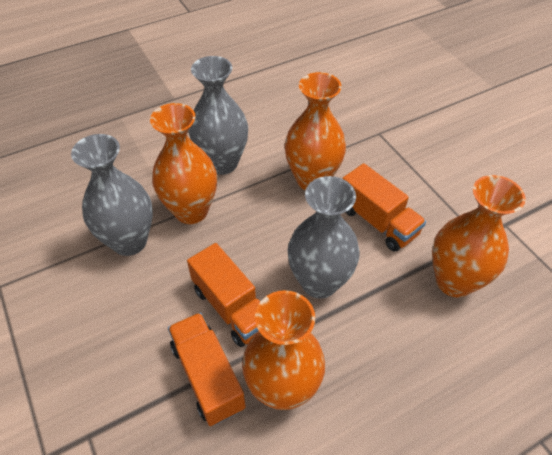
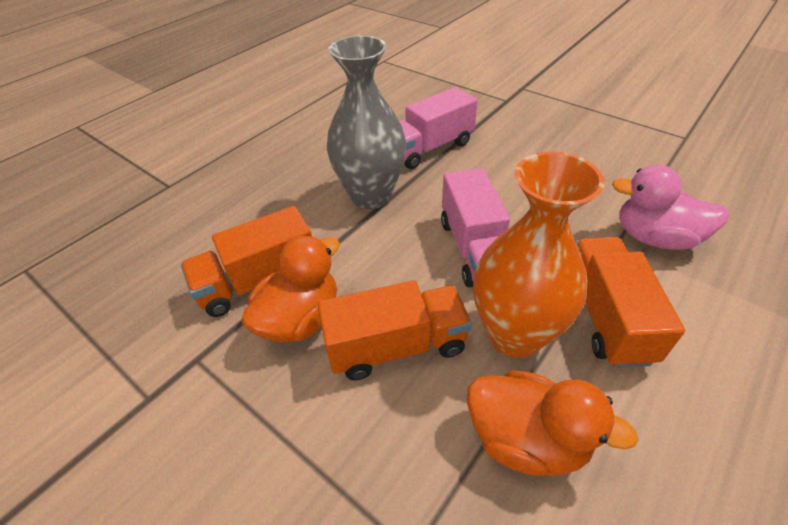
grey vase: [71,134,153,256] [189,56,248,175] [288,176,360,299] = 3 -> [327,35,406,209] = 1
orange duck: none = 0 -> [242,235,340,343] [467,370,638,476] = 2
orange vase: [150,103,217,224] [242,290,325,410] [285,72,346,190] [432,175,526,298] = 4 -> [473,152,605,358] = 1
pink duck: none = 0 -> [612,165,729,250] = 1
pink truck: none = 0 -> [399,87,478,169] [441,168,510,287] = 2

